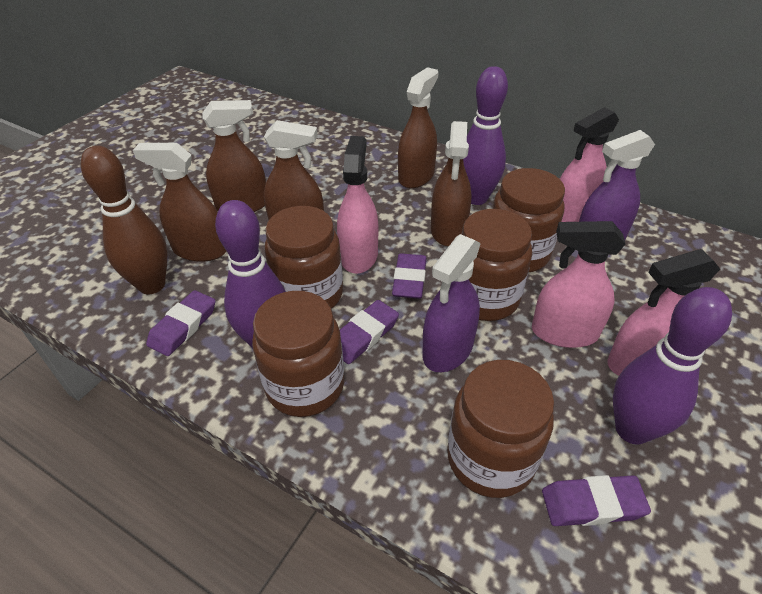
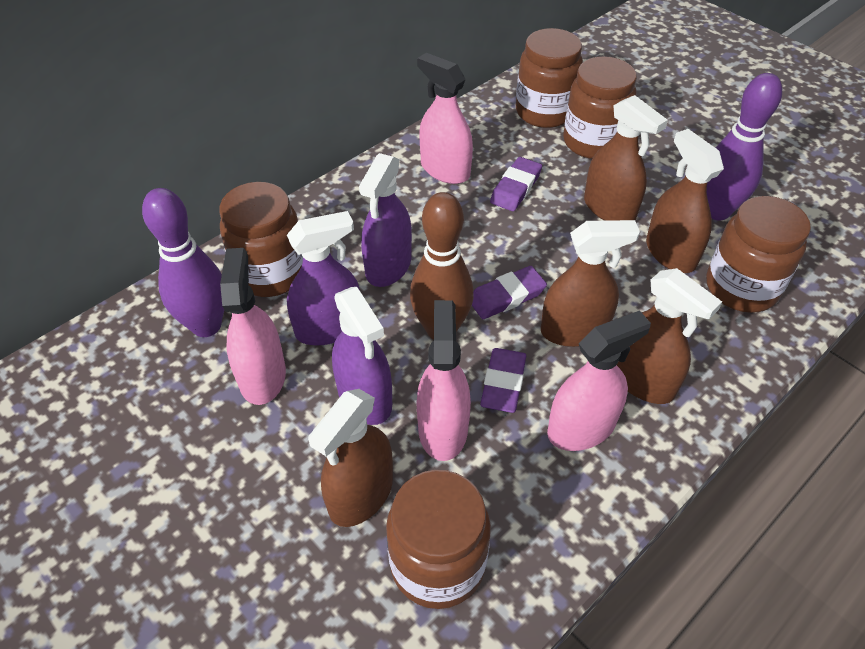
purple bowling pin: [215,200,286,348] [463,66,508,205] [613,287,732,445] = 3 -> [142,188,224,337] [707,73,782,220] = 2
purple eraser: [146,290,215,356] [340,300,399,364] [392,253,426,299] [542,475,651,526] = 4 -> [472,266,547,319] [480,348,526,413] [490,157,542,211] = 3
purple spray bottle: [422,234,481,372] [579,130,655,240] = 2 -> [287,211,360,345] [332,287,392,425] [359,153,412,287] = 3

